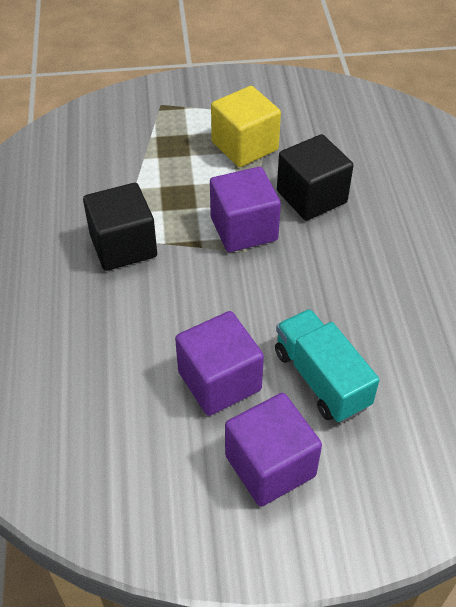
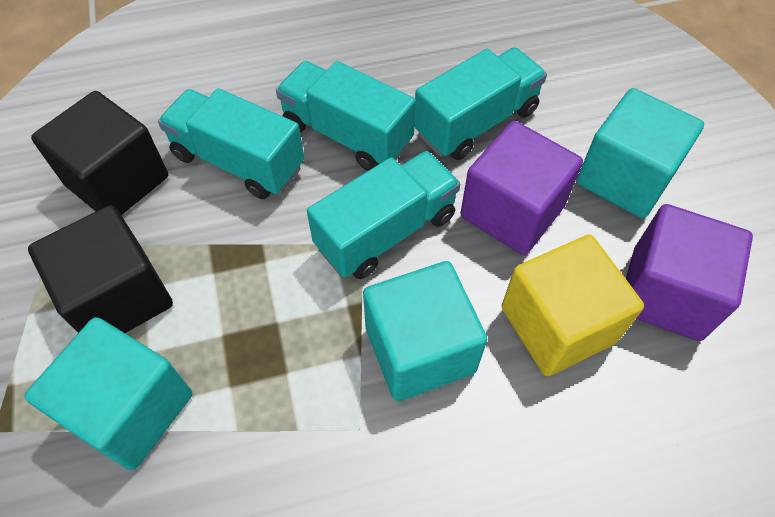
purple cube: [175,311,264,416] [210,167,281,252] [225,393,322,507] = 3 -> [461,121,583,255] [626,204,753,341] = 2
turquoise cube: none = 0 -> [24,317,192,470] [363,261,487,401] [577,88,704,218] = 3
turquoise truck: [275,309,380,423] = 1 -> [158,88,304,199] [276,61,416,171] [307,151,460,279] [414,47,547,160] = 4

